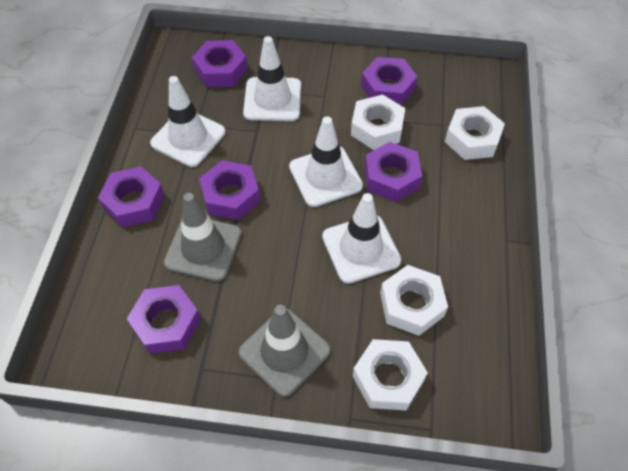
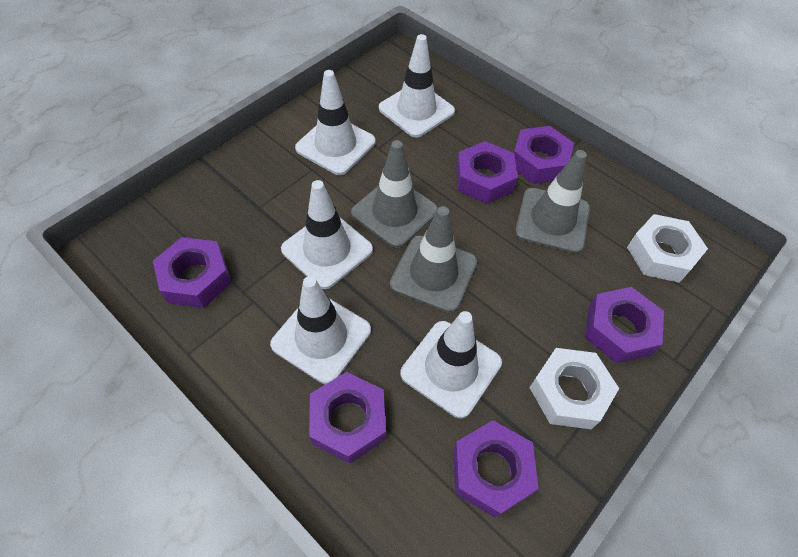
grey traffic cone: [163,193,242,282] [238,305,331,397] = 2 -> [351,140,438,248] [390,206,477,313] [515,150,590,254] = 3
white nut: [351,94,405,150] [353,339,428,411] [380,265,448,336] [445,106,505,160] = 4 -> [529,348,619,429] [627,214,708,283] = 2
white traffic cone: [150,76,225,167] [243,36,301,121] [289,116,363,207] [322,193,401,284] = 4 -> [270,276,371,384] [281,180,373,289] [295,70,375,175] [379,34,455,138] [400,311,502,418] = 5

